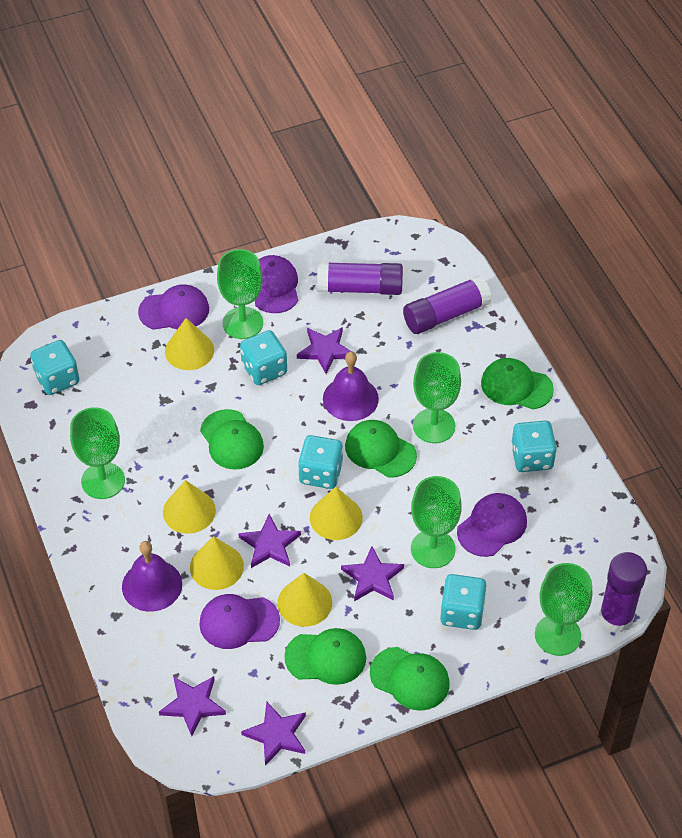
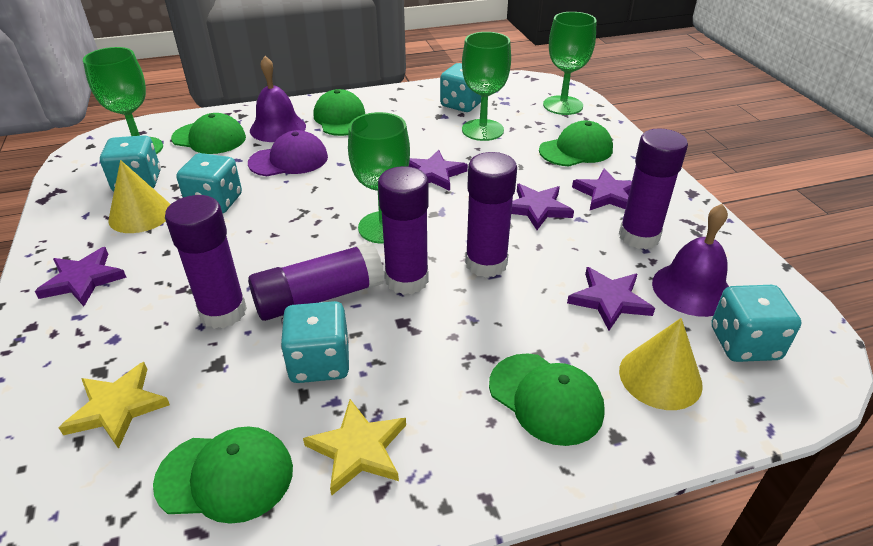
green goblet: [70,407,125,499] [217,249,263,339] [411,476,462,568] [413,352,461,443] [535,563,592,656] = 5 -> [83,47,163,154] [348,112,410,244] [462,32,511,141] [543,12,597,115] = 4
purple cap: [138,284,209,330] [199,594,280,649] [255,255,298,313] [457,493,527,557] = 4 -> [248,130,328,176] = 1
purple glue stick: [317,262,403,295] [403,276,492,334] [599,552,647,632] = 3 -> [165,195,247,329] [248,242,384,321] [378,166,429,295] [465,152,517,278] [619,128,688,249] = 5
yellow cone: [163,480,216,534] [165,318,214,370] [190,536,244,590] [278,573,332,627] [310,487,363,540] = 5 -> [108,160,171,233] [619,318,703,410] = 2
yellow star: none = 0 -> [59,362,170,449] [303,399,406,496] = 2

